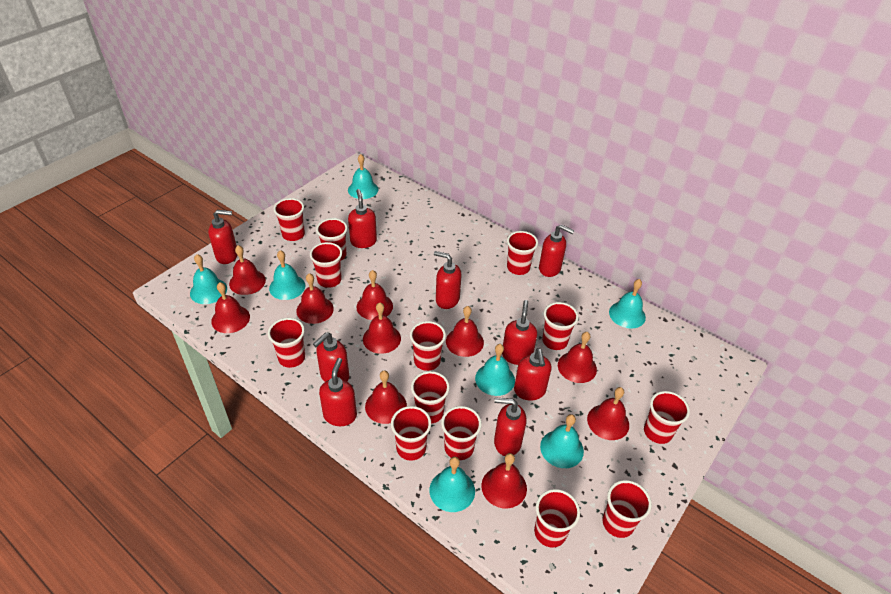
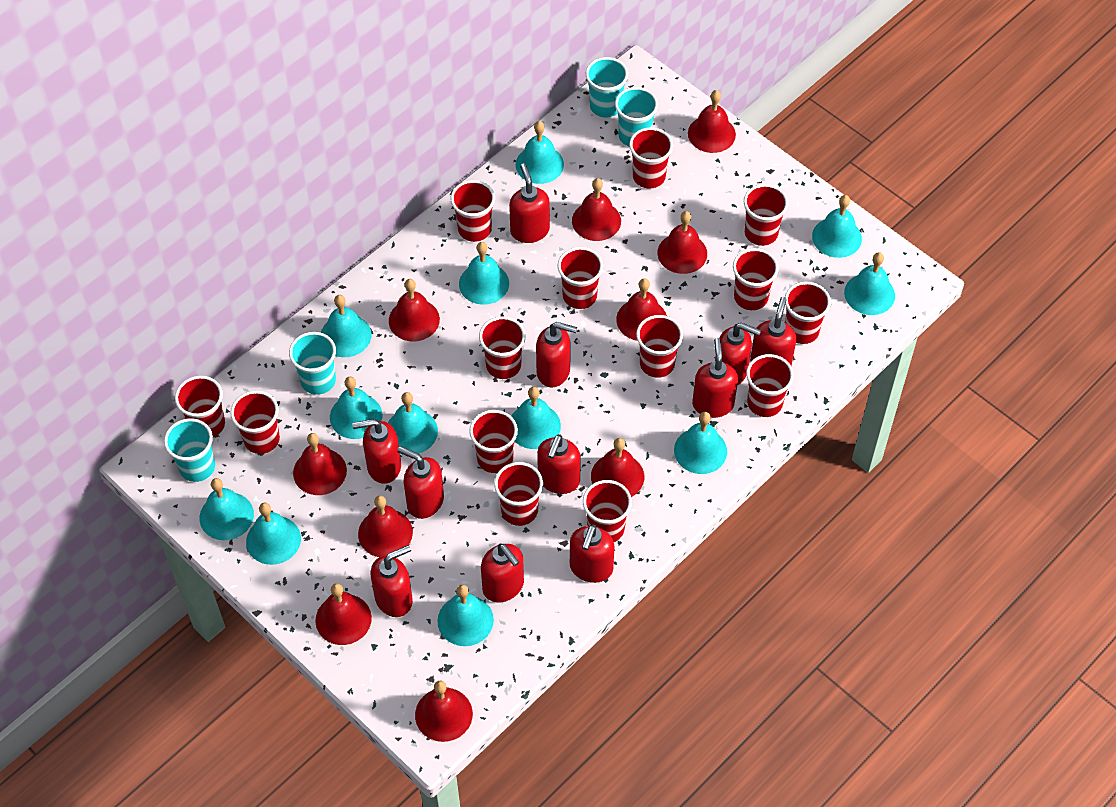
red cup: [268,318,305,368] [274,198,305,241] [310,242,342,288] [316,218,348,260] [391,406,431,461] [410,321,446,371] [411,371,450,423] [441,406,482,460] [507,231,538,275] [534,489,580,548] [542,302,579,350] [602,480,652,538] [644,391,690,444] = 13 -> [175,376,225,437] [230,391,280,454] [451,180,495,242] [469,410,518,473] [479,316,526,379] [494,462,543,526] [558,247,603,309] [583,480,632,542] [629,127,673,188] [636,315,683,378] [733,248,779,310] [744,184,788,246] [746,354,794,417] [785,282,831,344] = 14
red soap dispenser: [208,210,237,264] [313,332,349,382] [319,358,357,426] [348,189,377,248] [434,251,462,309] [494,398,526,456] [502,300,537,365] [514,348,552,400] [539,224,574,277] = 9 -> [352,419,401,484] [371,545,413,617] [397,446,444,519] [481,543,524,603] [509,163,550,243] [536,322,577,388] [537,434,581,494] [570,524,615,583] [692,338,738,418] [715,323,761,385] [750,297,796,366] = 11
turquoise bell: [190,254,227,304] [269,250,306,300] [348,154,378,199] [429,456,475,512] [475,344,515,396] [540,414,584,468] [609,279,646,329] = 7 -> [199,478,254,540] [246,503,301,565] [321,295,371,357] [330,377,382,439] [388,392,438,453] [437,584,494,646] [459,242,509,305] [511,387,561,449] [516,121,564,184] [674,412,727,474] [812,195,862,258] [844,252,895,315] = 12
turquoise cup: none = 0 -> [164,418,215,482] [289,332,336,395] [586,57,628,118] [615,87,658,147] = 4

